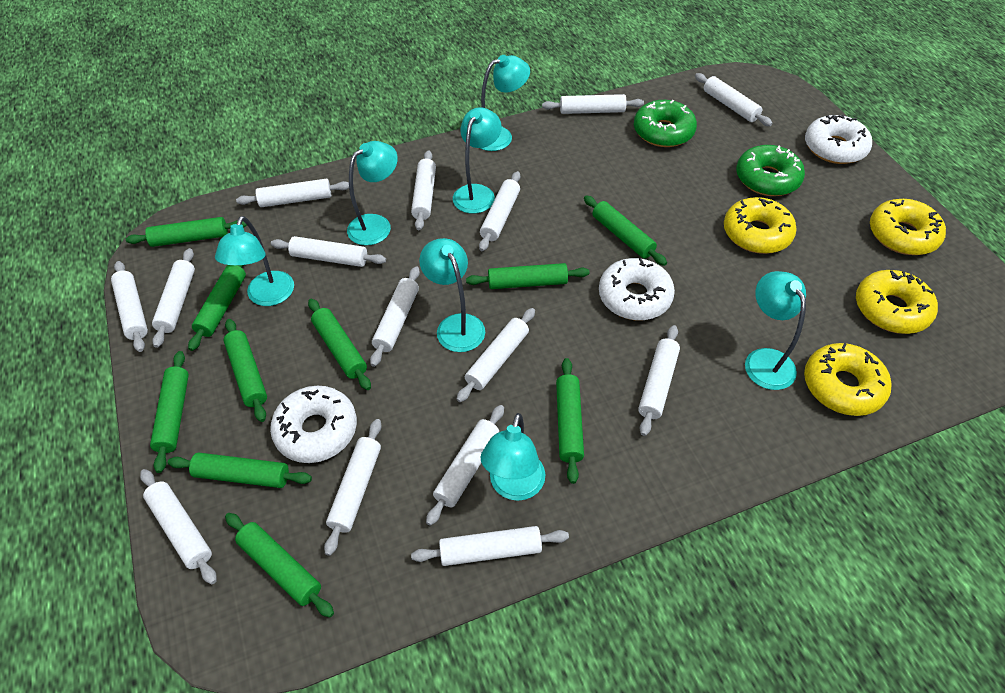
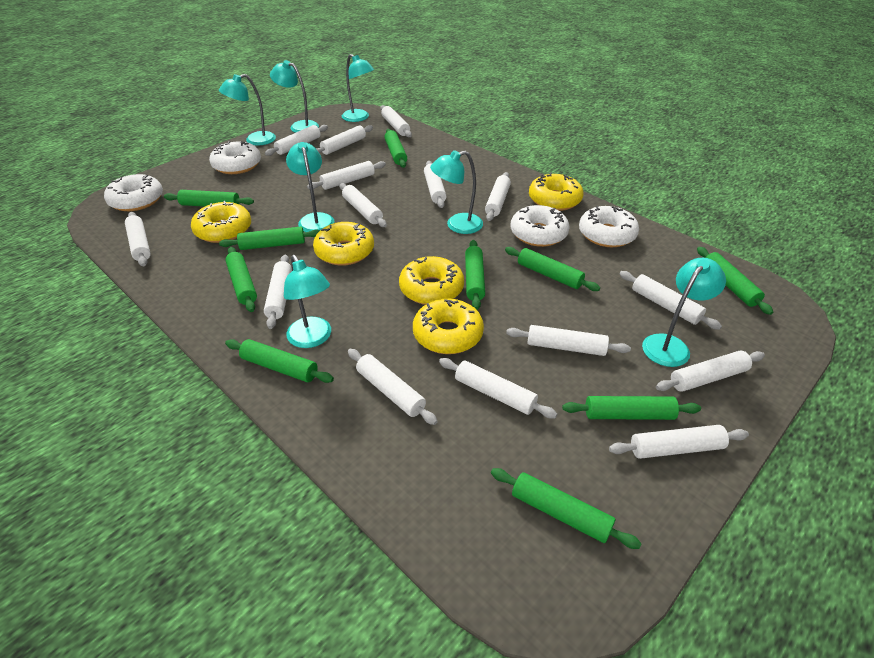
green donut: [634,100,697,147] [736,145,805,196] = 2 -> none = 0
white donut: [270,386,357,463] [599,258,675,320] [805,114,872,164] = 3 -> [104,174,163,211] [209,141,261,174] [511,205,570,247] [579,206,639,247] = 4
yellow donut: [724,197,797,254] [804,343,891,416] [856,270,938,334] [870,199,946,255] = 4 -> [191,201,251,243] [313,222,374,266] [399,256,464,305] [413,299,484,354] [529,172,584,211] = 5

